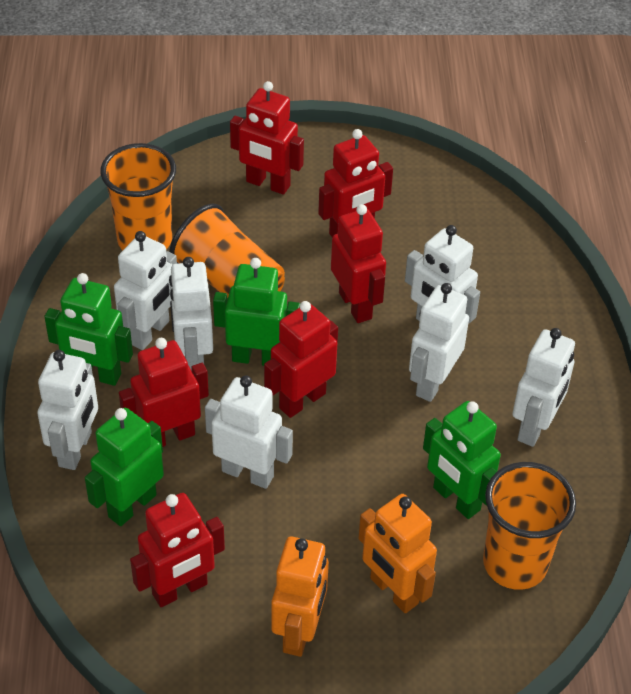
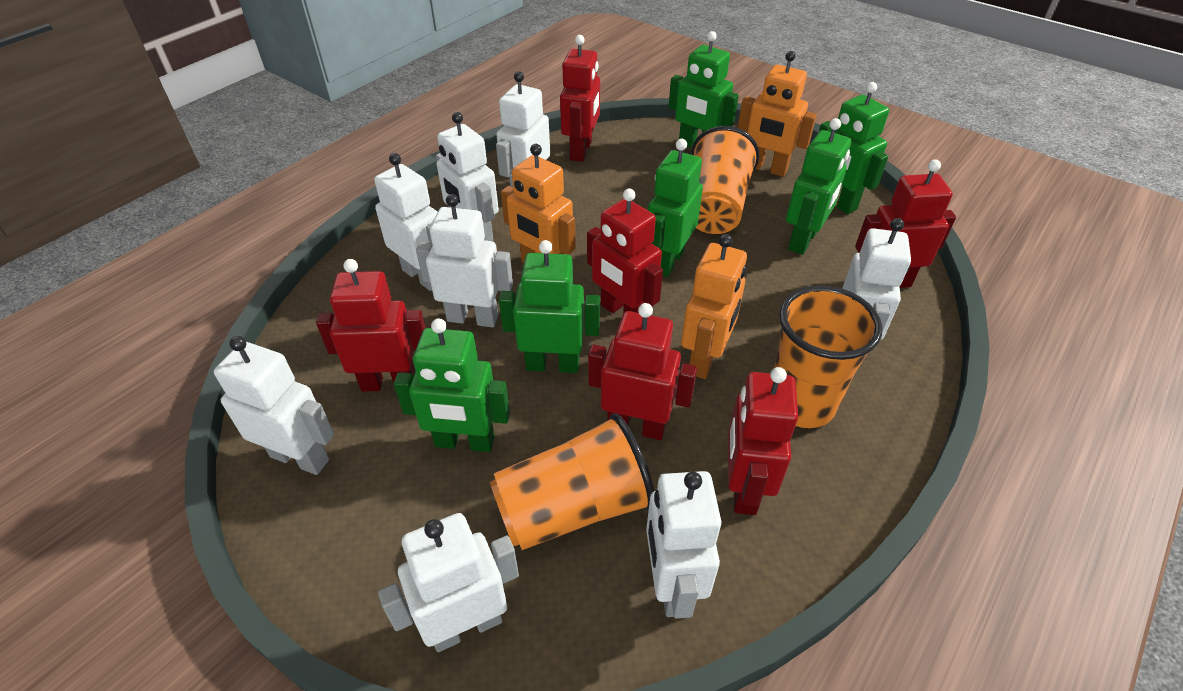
green robot: [44,273,133,386] [85,408,164,526] [213,258,300,366] [423,401,501,519] = 4 -> [394,318,510,452] [499,240,600,373] [648,139,703,277] [669,31,739,148] [786,118,851,255] [819,82,889,214] = 6
orange robot: [271,536,329,657] [358,494,437,613] = 2 -> [501,144,576,263] [681,234,747,379] [738,51,817,177] = 3
white robot: [37,350,98,470] [114,231,177,350] [169,257,213,371] [205,375,293,489] [405,225,480,323] [409,283,469,402] [512,328,575,447] = 7 -> [214,336,334,475] [374,153,438,291] [378,513,519,652] [416,194,513,328] [436,112,499,241] [496,71,550,188] [646,471,721,619] [842,218,911,340] = 8

